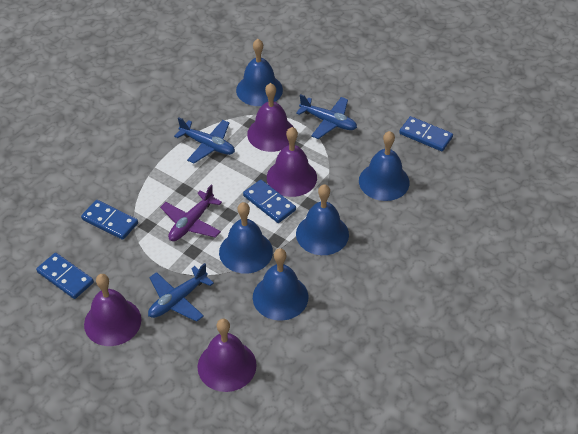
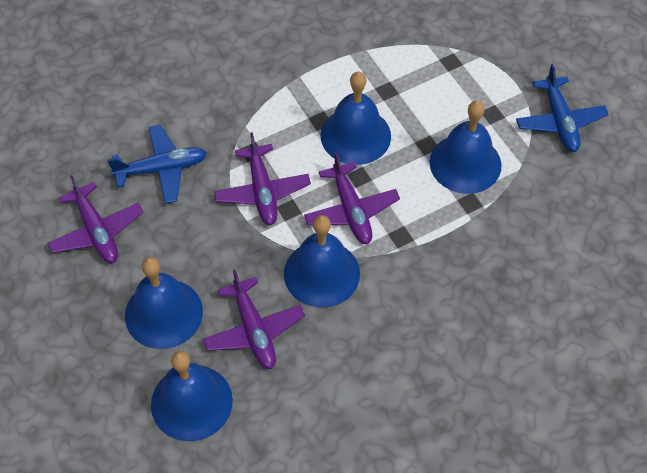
blue domino: [36,253,94,299] [81,200,138,240] [243,180,296,223] [399,116,453,151] = 4 -> none = 0
blue plane: [148,263,214,322] [174,117,235,163] [296,94,357,139] = 3 -> [107,125,207,204] [516,64,609,152] = 2
purple bell: [84,274,141,346] [197,319,257,392] [247,83,294,152] [267,127,317,197] = 4 -> none = 0
purple plane: [160,185,222,241] = 1 -> [47,175,144,263] [203,269,305,369] [214,132,311,225] [304,152,400,244] = 4

